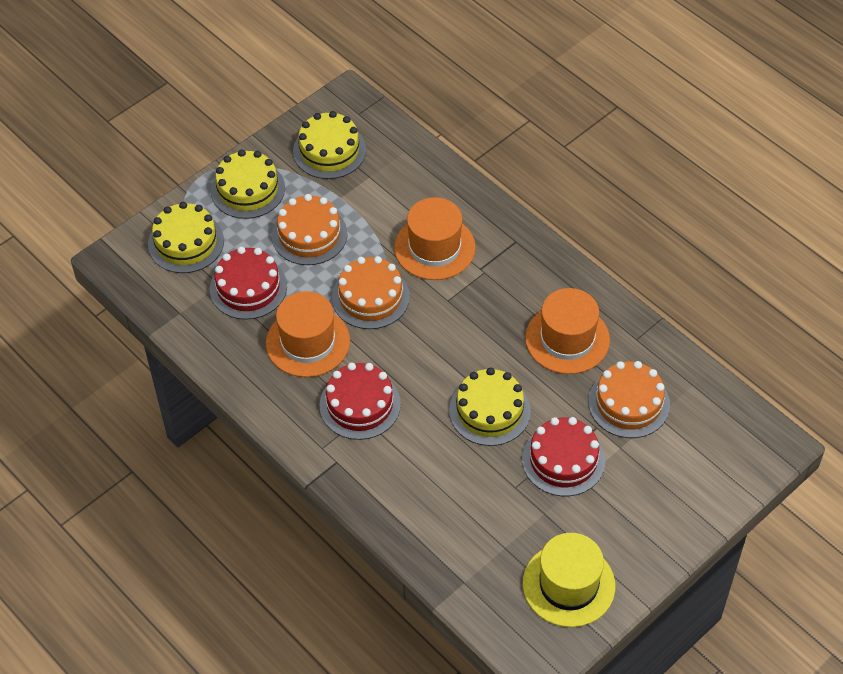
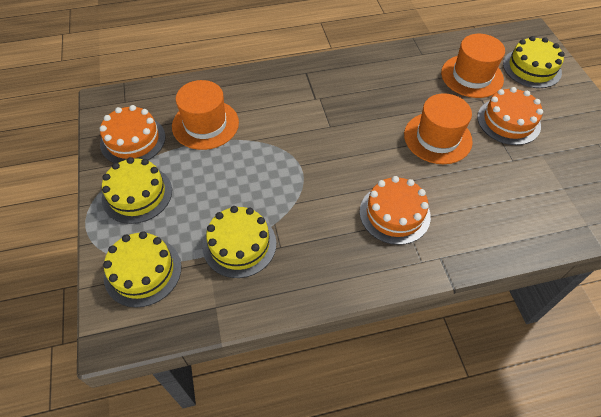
red cake: [210,247,287,320] [319,363,401,440] [522,417,605,496] = 3 -> none = 0
yellow hat: [523,533,615,627] = 1 -> none = 0

